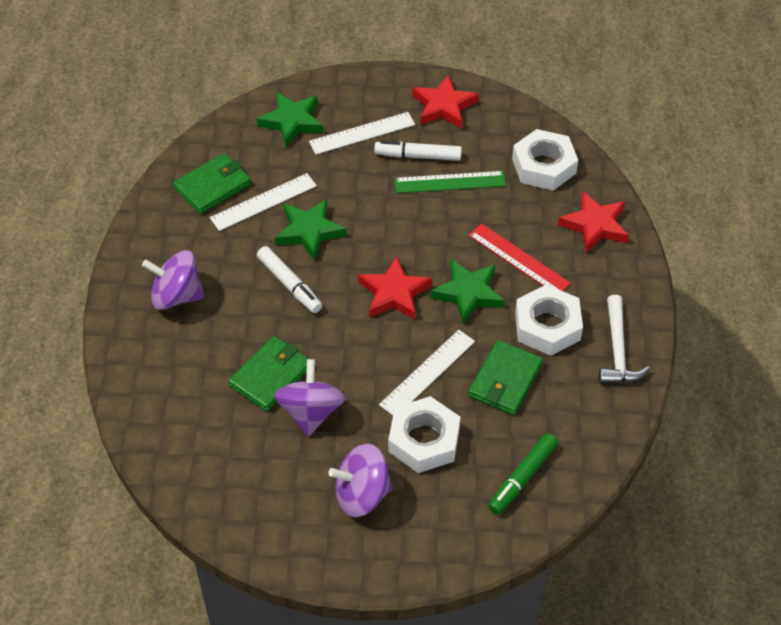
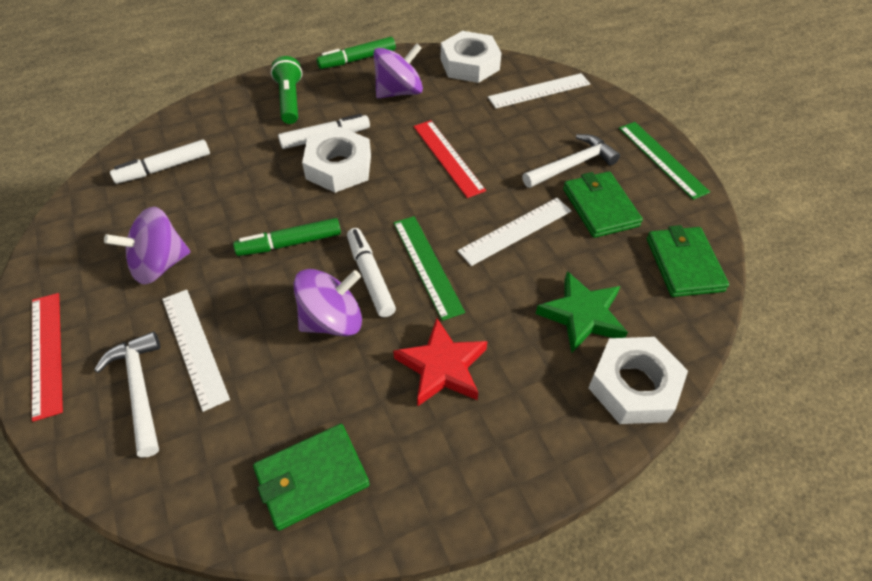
green flashlight: none = 0 -> [271,56,302,124] = 1
green marker: [488,433,558,515] = 1 -> [233,218,341,256] [316,37,396,69] = 2
green ruler: [394,171,506,193] = 1 -> [393,216,465,321] [619,122,710,200] = 2
green star: [256,92,324,147] [275,199,347,260] [430,259,505,324] = 3 -> [536,271,628,353] = 1
red ruler: [469,223,571,291] = 1 -> [32,293,63,422] [414,120,486,198] = 2
red star: [358,256,432,320] [412,75,479,129] [558,191,629,253] = 3 -> [393,318,488,407] = 1
white hammer: [599,295,650,384] = 1 -> [94,332,160,458] [522,134,620,188] = 2
white marker: [257,246,322,313] [374,141,462,161] = 2 -> [110,139,210,184] [278,114,370,149] [347,228,396,317] = 3

